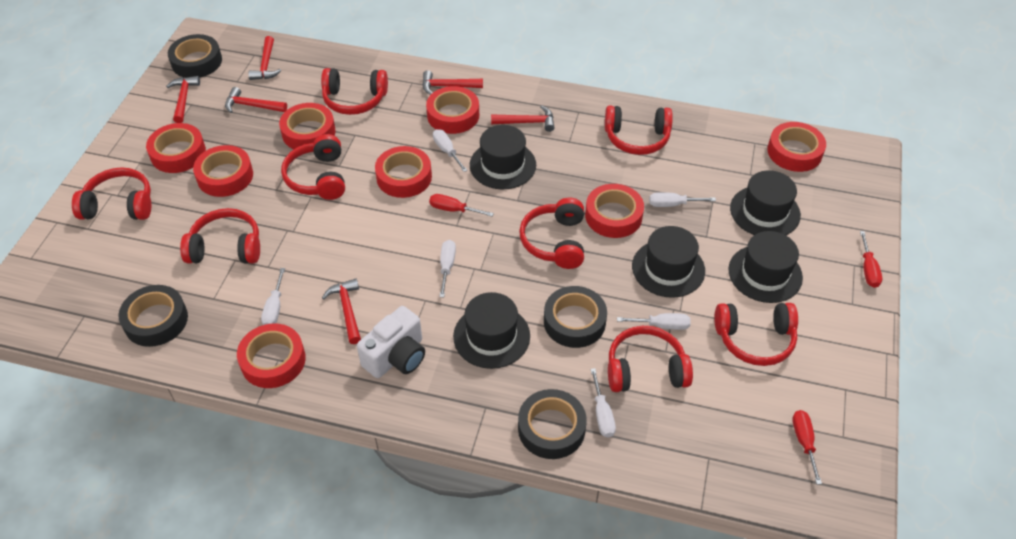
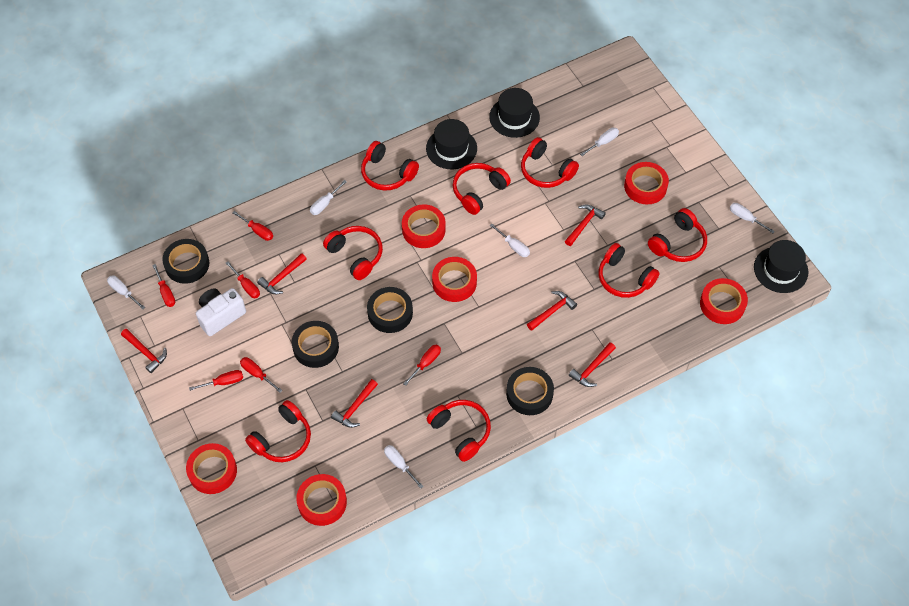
black hat: [453,292,530,369] [470,125,536,189] [632,226,705,298] [728,231,803,303] [730,170,801,235] = 5 -> [426,119,477,169] [489,88,540,138] [754,240,808,293] = 3
red screwdriver: [429,194,494,216] [792,410,822,485] [860,231,882,288] = 3 -> [152,264,175,307] [189,370,243,391] [226,261,260,298] [233,211,273,241] [240,357,282,393] [403,345,441,386] = 6
red tape: [146,123,206,173] [193,145,253,197] [237,324,306,388] [279,103,336,149] [375,146,432,198] [426,86,479,134] [585,184,644,238] [767,122,826,172] = 8 -> [186,443,237,494] [296,474,347,526] [402,204,446,248] [432,257,477,302] [624,162,669,204] [700,278,748,324] = 6

